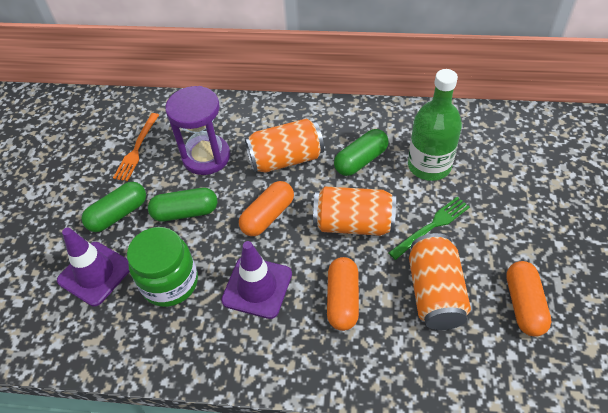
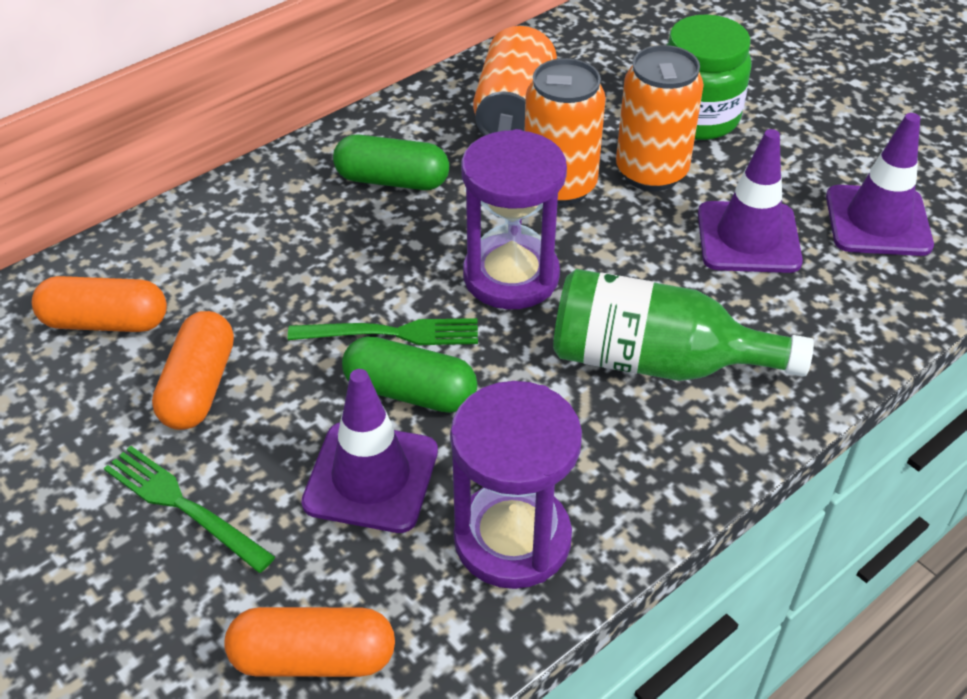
green capsule: [82,182,146,232] [148,188,217,222] [334,129,388,176] = 3 -> [333,134,449,190] [342,336,477,413] = 2
green fork: [388,197,470,260] = 1 -> [104,446,275,573] [288,318,478,345] = 2
orange fork: [113,113,159,181] = 1 -> none = 0
purple hourglass: [165,86,230,175] = 1 -> [450,381,582,589] [461,129,567,309] = 2
purple traffic cone: [57,228,130,306] [221,241,292,319] = 2 -> [301,369,438,533] [698,129,803,273] [826,113,934,256] = 3

